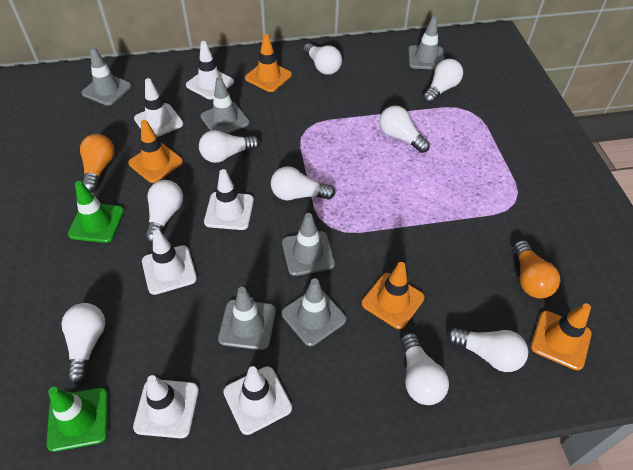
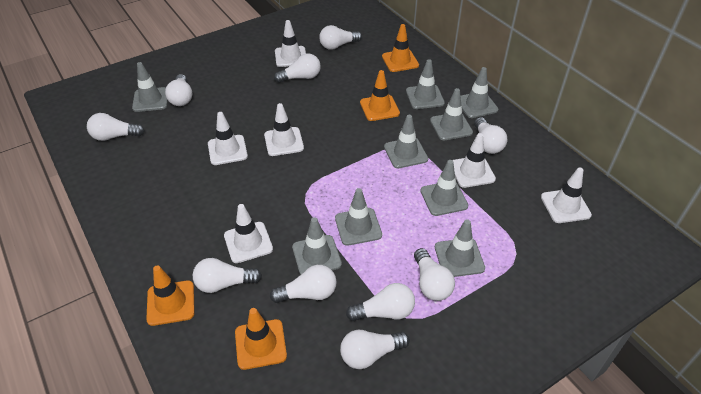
green traffic cone: [46,387,108,452] [68,181,124,243] = 2 -> none = 0
grey traffic cone: [82,47,132,106] [201,77,250,134] [218,287,276,350] [282,213,335,276] [282,278,346,346] [408,16,444,70] = 6 -> [132,62,168,112] [292,217,342,275] [335,188,382,246] [384,115,428,168] [406,59,445,109] [420,160,468,216] [430,88,473,140] [435,219,485,277] [461,67,498,118] = 9
orange light bulb: [80,134,115,192] [514,240,560,298] = 2 -> none = 0
white light bulb: [61,303,105,384] [145,180,183,243] [199,130,260,163] [271,166,336,200] [303,43,342,75] [379,106,430,153] [400,333,449,405] [423,59,463,104] [447,327,528,372] = 9 -> [87,113,145,141] [165,74,192,106] [192,258,262,293] [270,265,337,303] [274,53,321,83] [319,25,362,50] [340,330,410,369] [346,283,415,321] [414,248,455,301] [474,117,507,154] = 10

